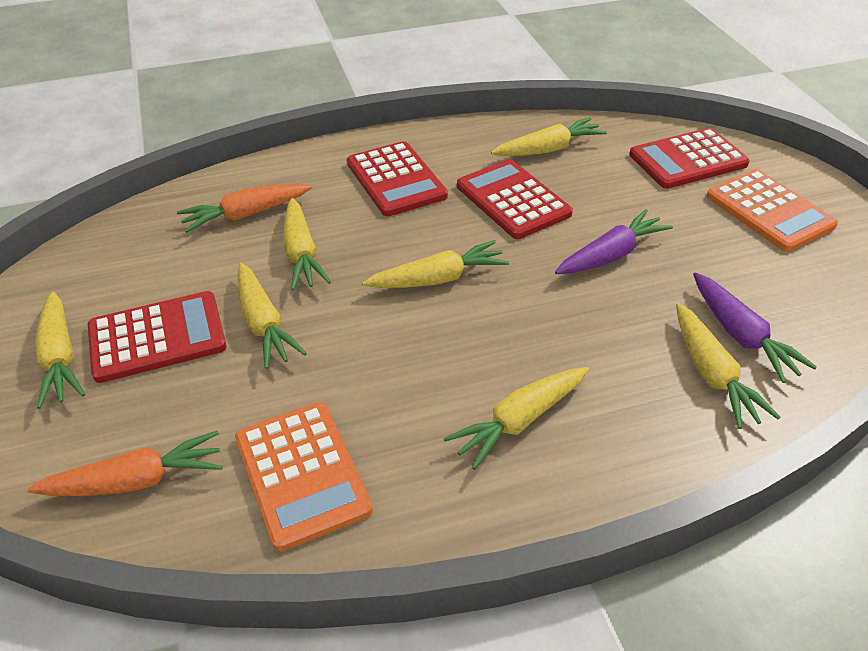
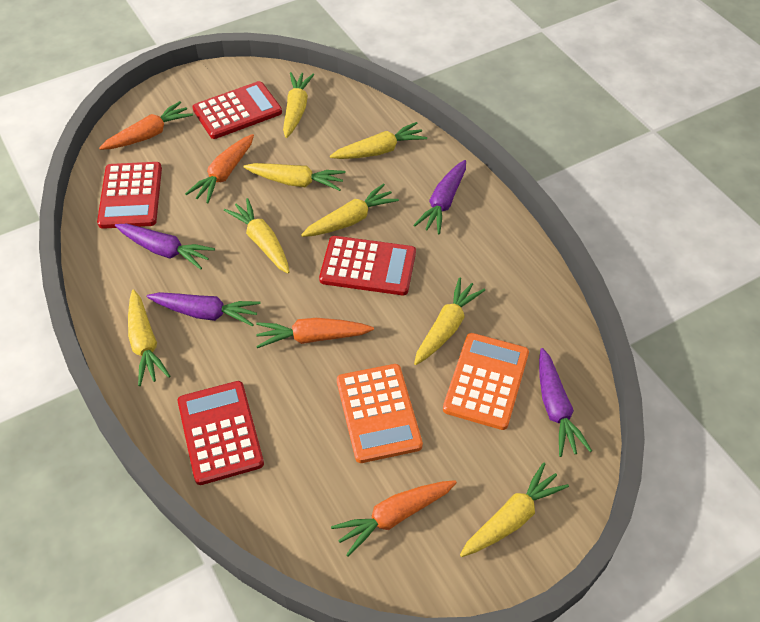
orange carrot: [27,431,222,496] [177,184,312,233] = 2 -> [99,101,193,150] [185,134,254,204] [256,318,374,348] [331,480,457,557] = 4
purple carrot: [555,209,673,274] [693,272,817,383] = 2 -> [115,224,215,270] [147,292,261,326] [413,160,466,234] [539,348,592,457] = 4
yellow carrot: [35,292,85,409] [238,263,307,369] [283,198,331,290] [362,240,509,288] [444,367,589,470] [491,117,607,156] [676,303,780,429] = 7 -> [128,289,170,386] [224,198,290,274] [243,163,346,191] [283,72,314,138] [301,184,399,237] [330,122,427,159] [414,277,485,365] [460,462,569,557] = 8

